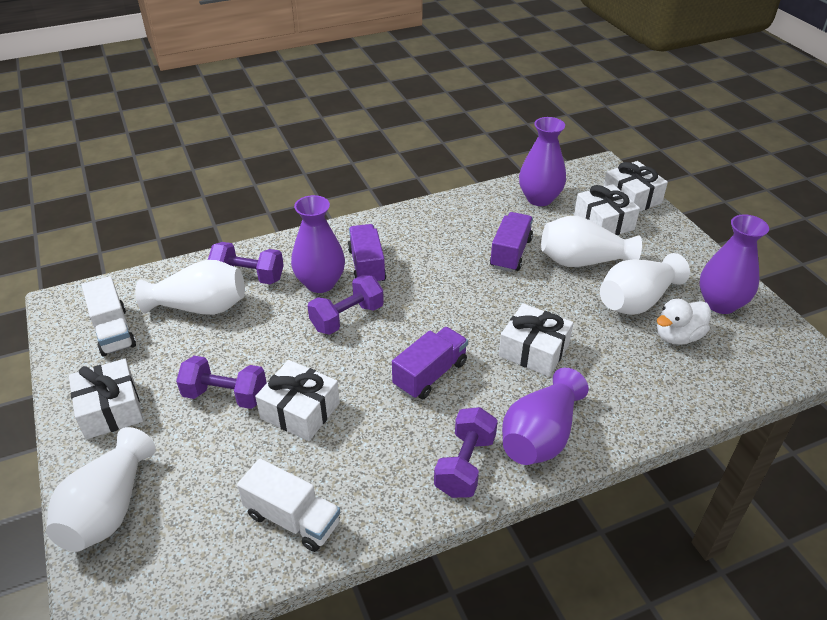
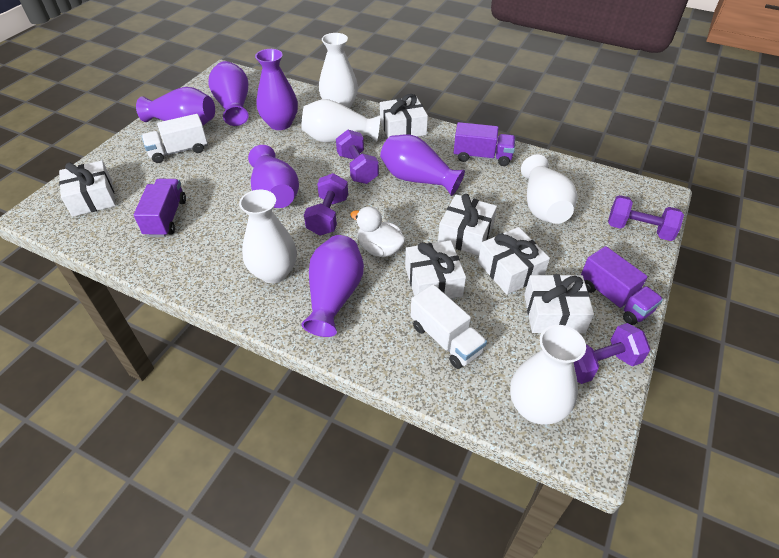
purple vase: [291,195,345,293] [502,368,589,465] [519,117,566,206] [700,214,769,314] = 4 -> [136,87,215,125] [209,61,249,126] [248,145,299,208] [255,49,298,130] [302,235,364,337] [380,134,465,196] = 6
white gift: [69,359,143,440] [255,360,340,441] [499,303,573,377] [574,184,640,235] [603,161,668,212] = 5 -> [59,161,116,217] [380,94,428,137] [405,240,466,299] [438,194,497,256] [478,227,550,294] [524,274,594,333] = 6
white vase: [46,427,156,552] [135,260,245,315] [541,216,642,267] [600,253,690,315] = 4 -> [239,190,297,283] [302,99,380,143] [319,33,358,109] [510,325,586,425] [521,154,577,224] = 5

